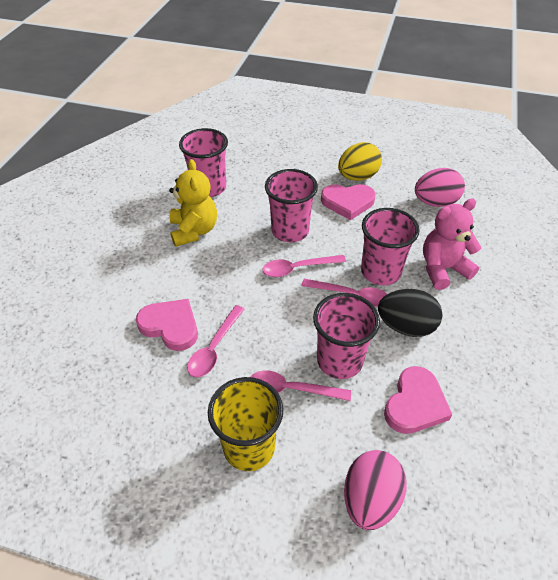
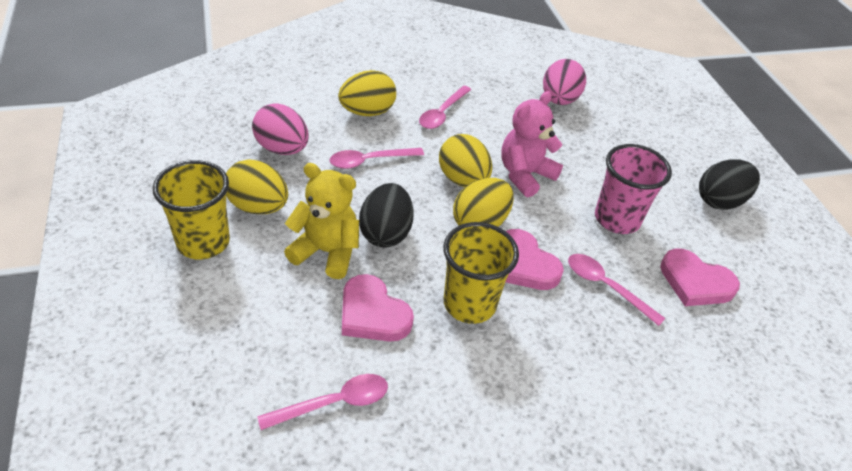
black egg: [378,289,442,337] = 1 -> [359,183,413,248] [699,159,760,210] = 2
pink cup: [179,128,228,197] [265,169,318,242] [313,293,380,379] [361,208,420,285] = 4 -> [595,144,672,234] = 1
yellow cup: [208,377,283,471] = 1 -> [153,160,230,259] [443,222,519,324] = 2
yellow egg: [338,142,382,181] = 1 -> [226,159,288,214] [338,70,396,116] [439,134,492,187] [453,178,514,227] = 4

